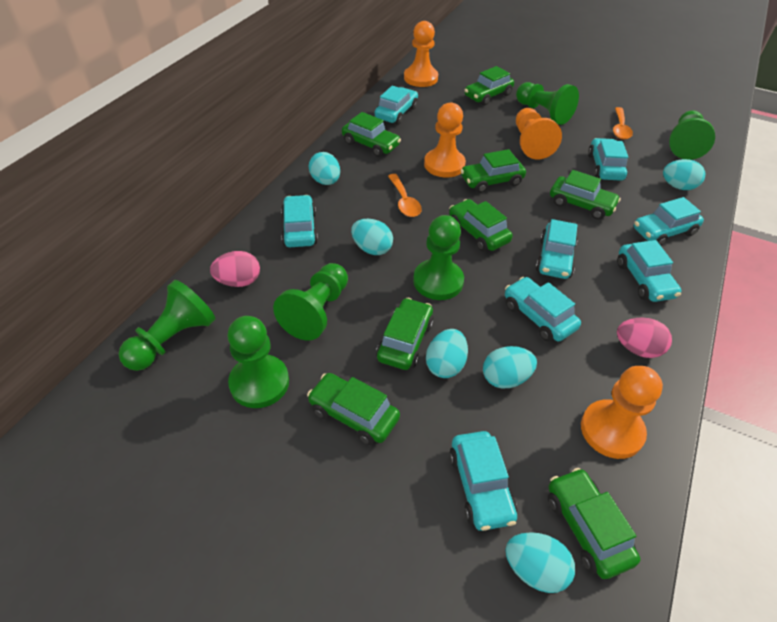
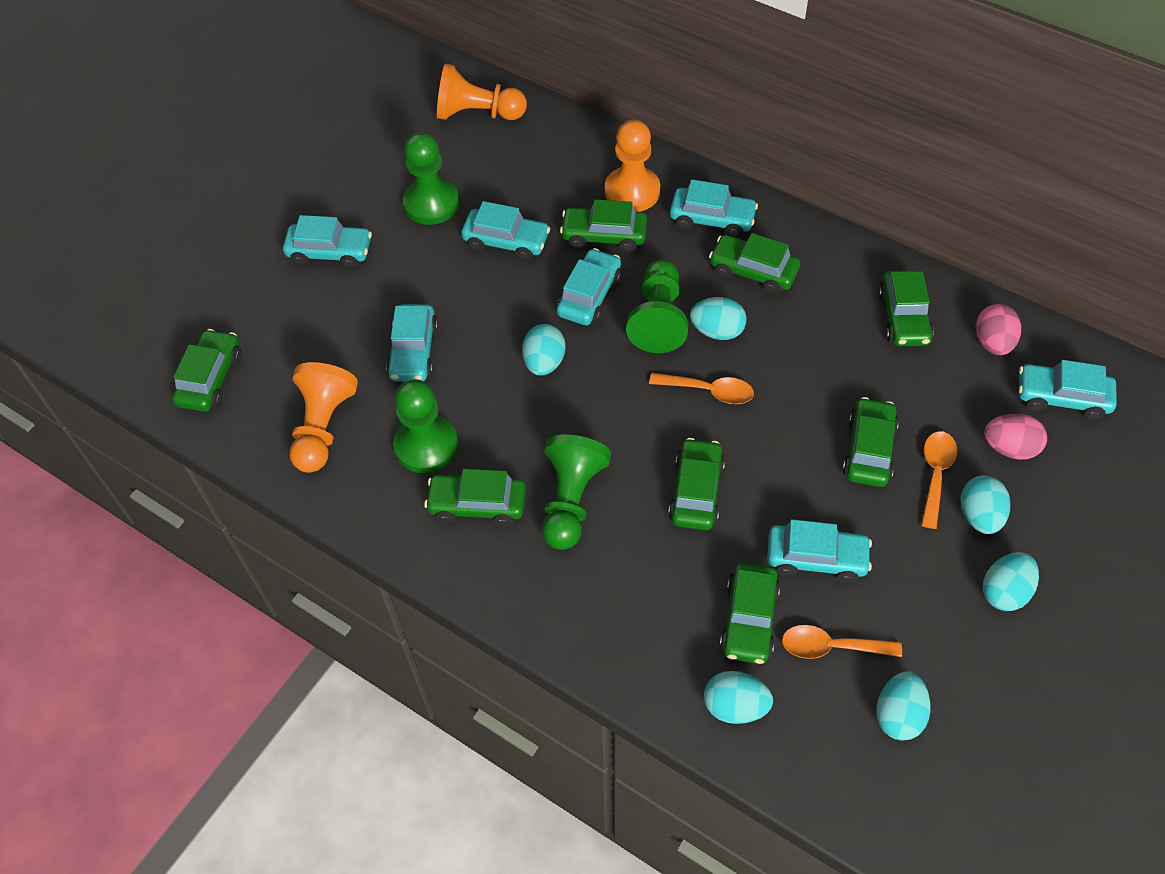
green pawn: [119,280,215,371] [227,316,289,408] [273,263,348,340] [413,215,464,300] [516,82,579,125] [669,110,715,160] = 6 -> [393,380,458,473] [403,132,459,225] [542,434,611,550] [626,260,688,353] = 4
orange pawn: [404,21,438,87] [424,102,466,178] [516,108,562,160] [581,366,663,459] = 4 -> [290,362,358,473] [437,64,527,120] [605,120,660,212] = 3
orange spoon: [388,174,422,217] [613,107,633,140] = 2 -> [649,373,754,404] [782,625,902,659] [921,431,957,529] = 3
turquoise car: [281,195,318,247] [375,86,418,125] [449,431,517,531] [505,277,581,342] [536,219,578,279] [588,138,628,181] [617,240,681,302] [634,197,704,246] = 8 -> [283,215,372,269] [386,304,438,381] [461,201,550,261] [557,248,622,325] [670,179,758,238] [767,519,872,583] [1019,360,1117,420] = 7

